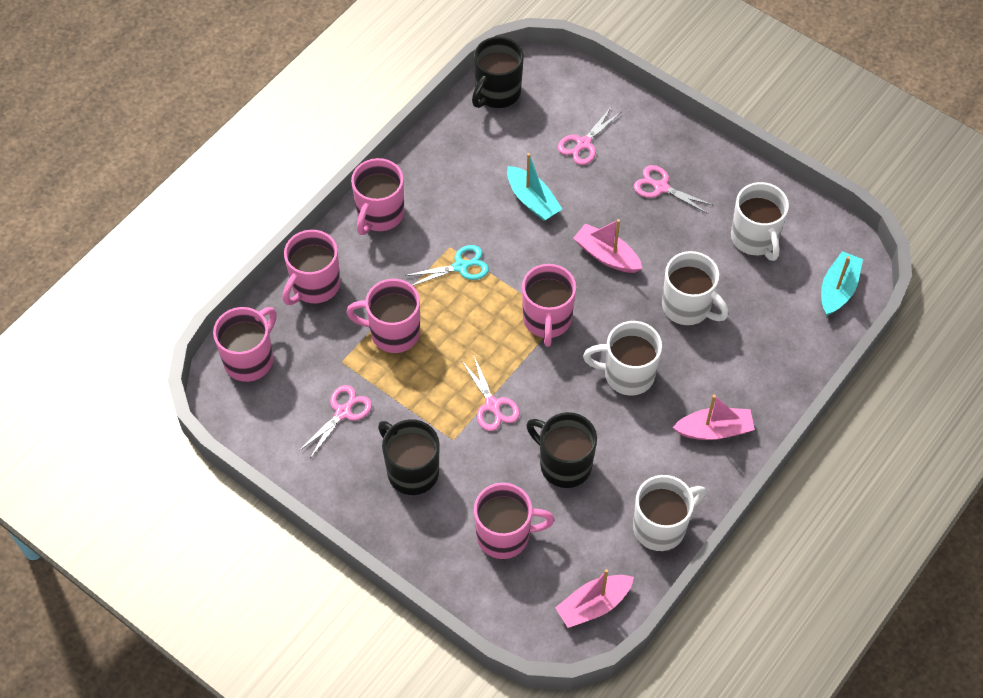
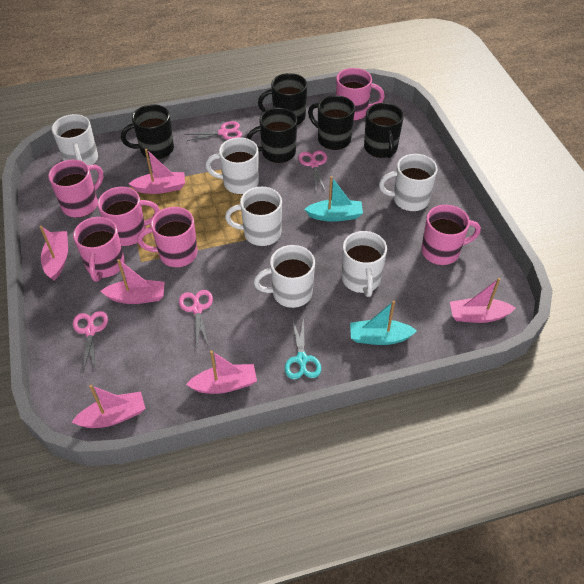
black mug: [378,419,439,495] [472,37,524,108] [526,412,597,488] = 3 -> [121,104,174,159] [246,108,297,163] [258,73,307,125] [308,95,355,150] [364,103,404,158] = 5
pink boat: [555,569,634,628] [573,219,642,273] [673,395,755,440] = 3 -> [40,226,68,281] [72,385,145,428] [100,259,165,304] [129,149,185,194] [186,351,257,394] [450,278,516,323] = 6
white mug: [583,321,662,396] [633,475,706,551] [662,251,729,325] [731,182,789,261] = 4 -> [52,114,98,165] [205,137,259,194] [225,187,282,246] [253,245,315,308] [342,231,387,297] [379,154,438,212] = 6

